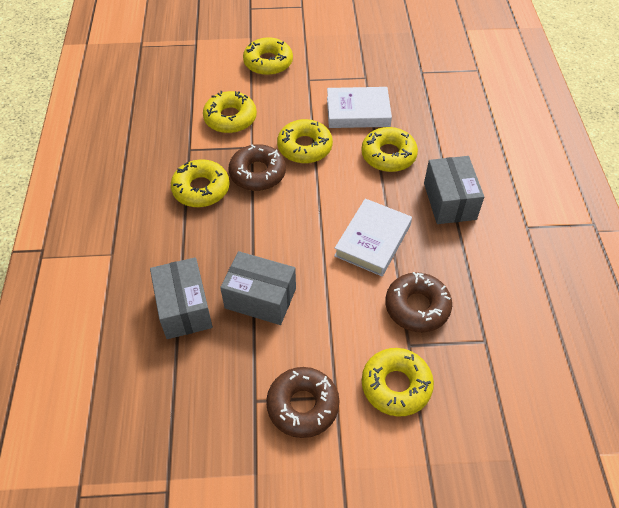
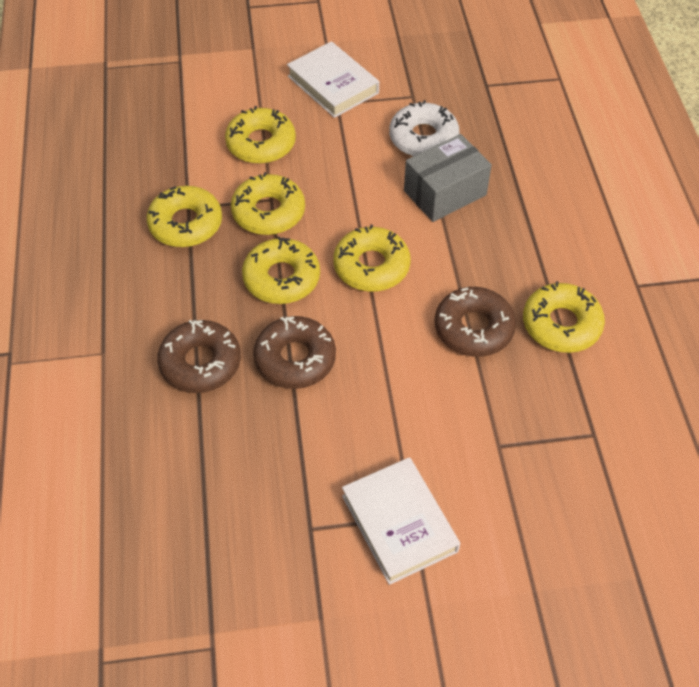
grey box: [150,257,213,339] [220,251,296,325] [424,156,484,224] = 3 -> [404,134,492,222] = 1
white donut: none = 0 -> [389,100,459,156] = 1

